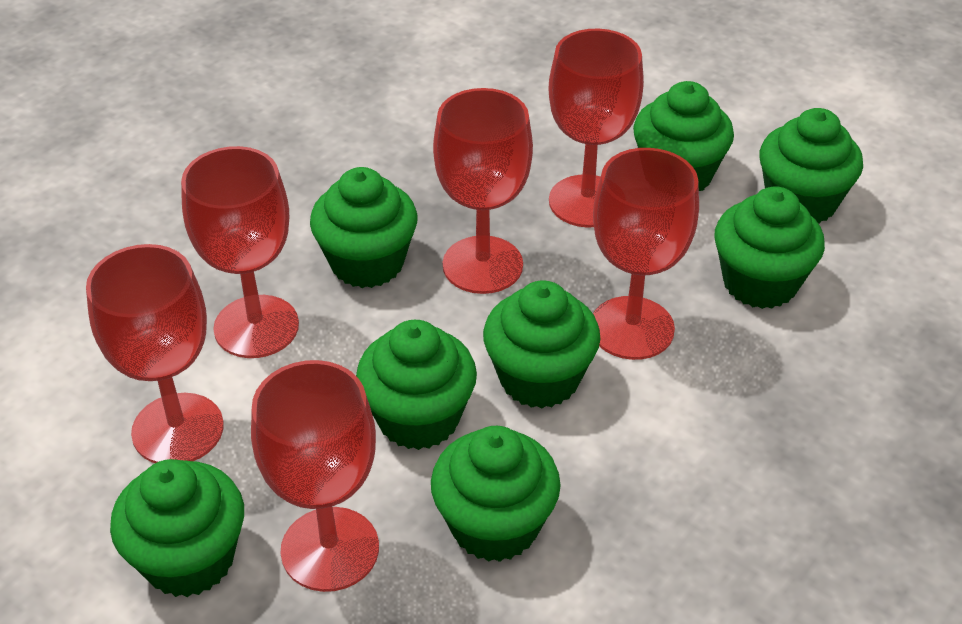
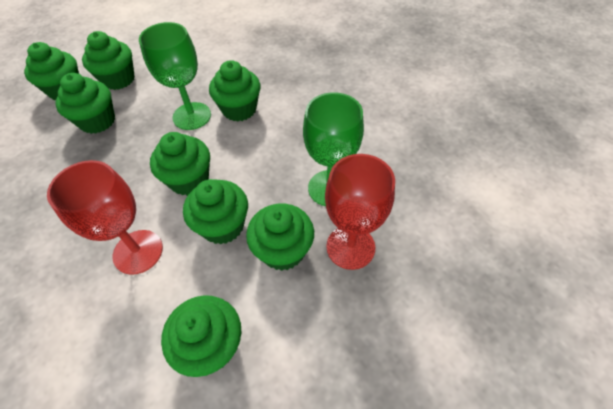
green goblet: none = 0 -> [139,22,211,130] [303,92,364,206] = 2
red goblet: [86,244,224,463] [181,146,299,358] [251,360,379,592] [433,88,533,294] [548,29,644,228] [593,148,699,360] = 6 -> [47,160,163,275] [325,154,395,270] = 2

